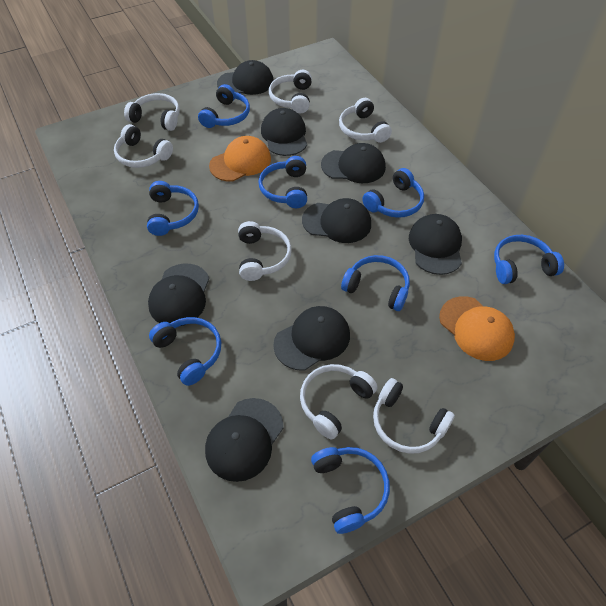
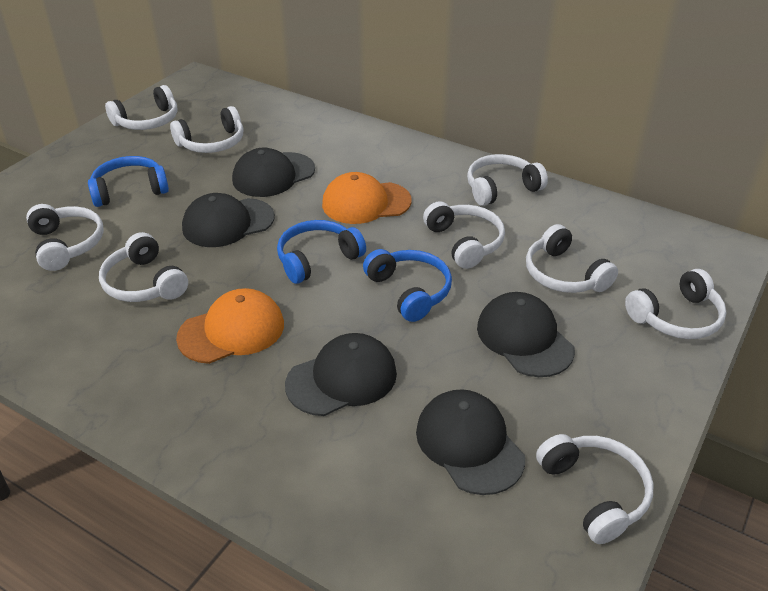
black cap: [148,264,209,326] [205,398,283,482] [217,60,274,95] [261,108,307,156] [273,306,350,370] [302,198,371,243] [321,143,386,183] [409,214,462,275] = 8 -> [182,193,275,247] [232,148,315,197] [285,333,397,416] [416,389,525,495] [477,292,575,377] = 5
blue headphones: [147,181,199,236] [149,317,221,386] [198,84,250,128] [258,156,307,208] [311,447,390,534] [341,255,410,311] [362,168,424,218] [494,235,564,284] = 8 -> [88,156,169,207] [277,220,366,284] [363,249,452,322] = 3
white headphones: [114,124,173,168] [124,93,180,131] [238,221,292,281] [269,70,312,113] [300,364,378,440] [339,98,392,143] [373,378,455,454] = 7 -> [26,204,104,271] [99,232,188,302] [105,85,178,130] [170,106,243,153] [423,201,505,269] [467,154,548,206] [526,224,618,293] [536,434,653,544] [625,269,726,339] = 9

